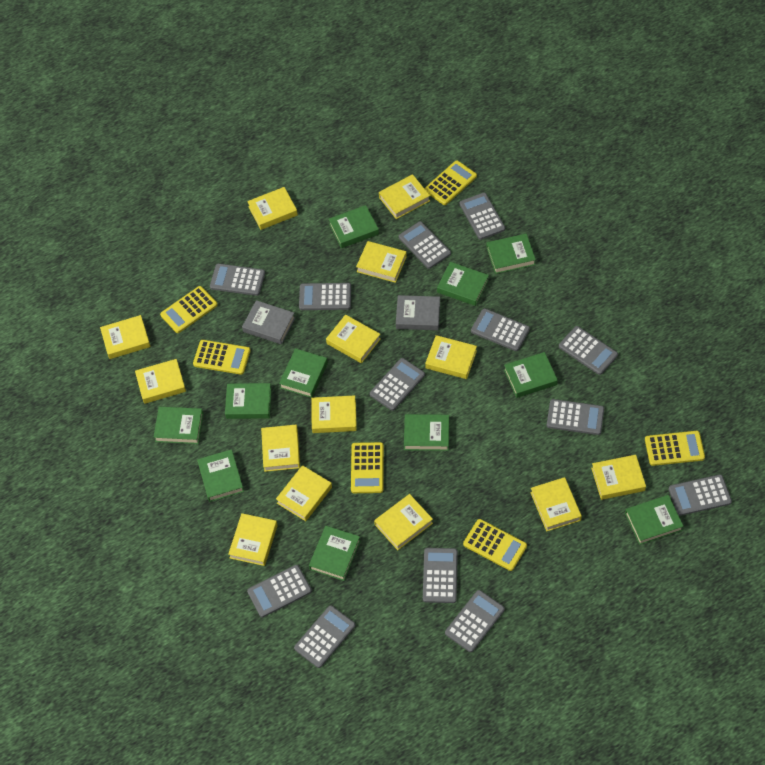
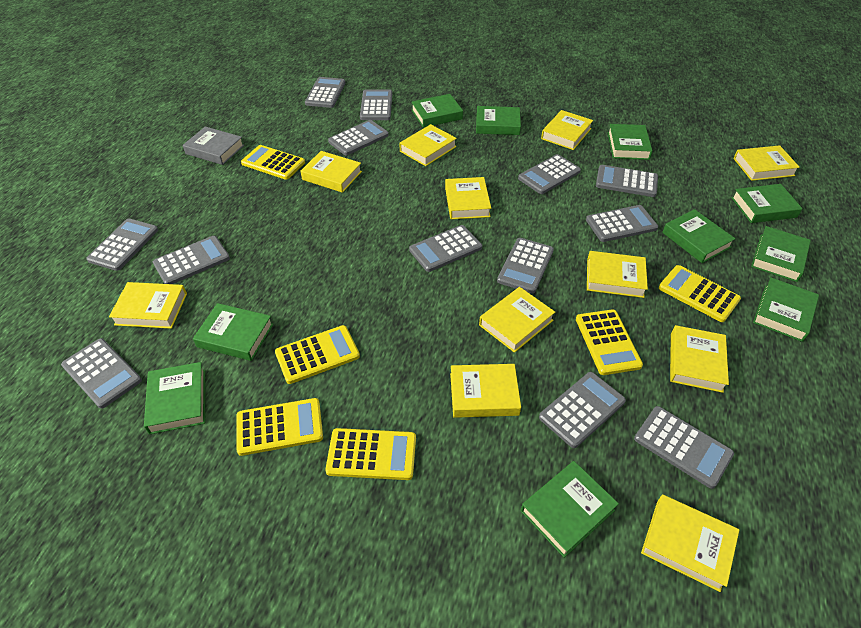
green book: [153,407,203,444] [197,449,244,502] [225,383,271,419] [279,348,328,398] [309,526,360,581] [329,205,379,248] [404,414,449,451] [437,262,489,306] [486,234,536,274] [504,352,558,398] [625,495,684,545] = 11 -> [144,362,205,434] [193,303,273,361] [411,94,463,128] [476,106,521,135] [521,461,619,558] [608,124,653,160] [662,209,736,263] [731,184,803,223] [751,226,811,282] [753,277,819,342] = 10
grey book: [242,300,295,344] [396,295,440,330] = 2 -> [183,127,244,165] = 1
yellow book: [100,315,151,359] [135,359,186,404] [228,513,278,566] [247,187,298,230] [261,425,300,472] [276,465,332,521] [311,395,357,433] [326,314,381,363] [356,241,407,283] [374,494,433,550] [379,174,430,219] [425,335,477,379] [530,477,582,531] [591,455,646,500] = 14 -> [109,282,187,329] [301,151,362,193] [399,124,457,166] [445,177,491,219] [450,364,521,418] [479,287,555,353] [541,110,593,150] [587,251,648,298] [641,494,739,592] [670,325,729,393] [733,145,800,181] = 11

